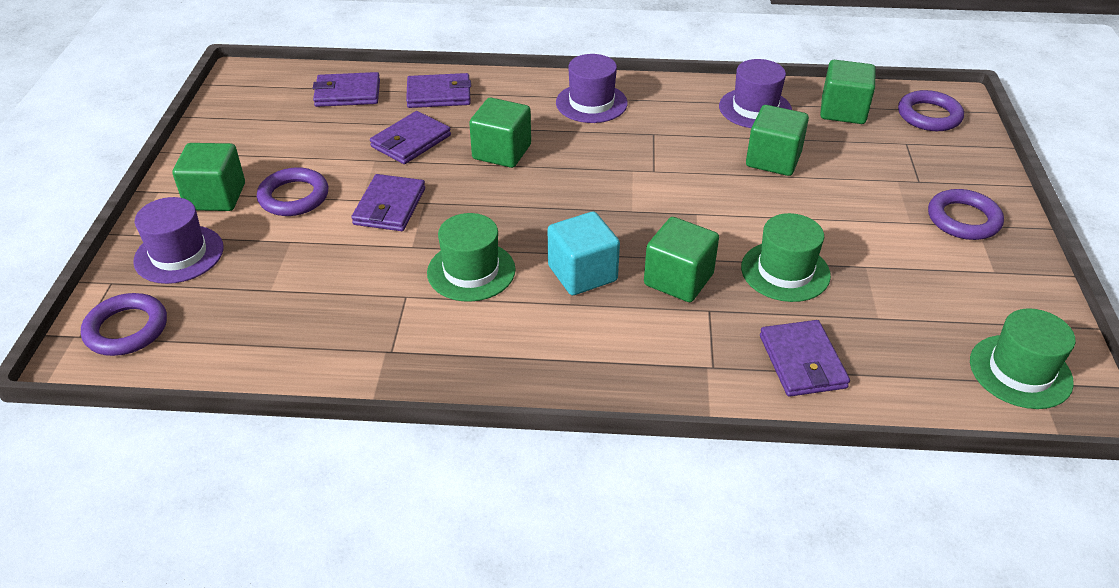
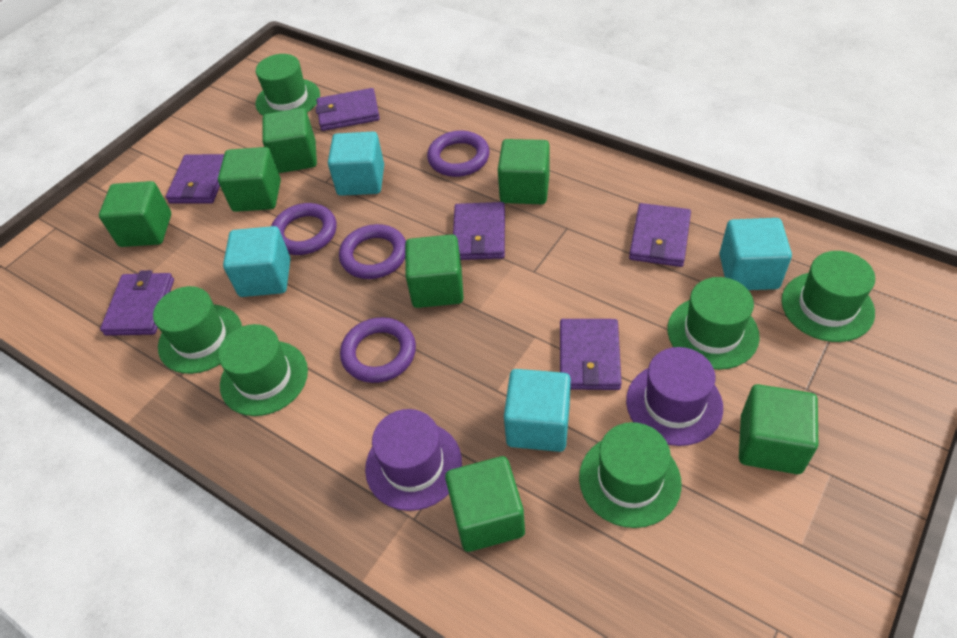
green cube: [173,143,245,211] [469,98,531,168] [644,217,719,302] [746,105,809,176] [820,60,876,124] = 5 -> [99,181,171,247] [218,147,281,212] [262,108,317,173] [405,234,464,308] [445,456,525,552] [498,139,550,204] [739,384,818,474] = 7
green hat: [427,213,515,302] [741,213,831,302] [970,308,1076,409] = 3 -> [153,286,242,374] [218,324,308,416] [256,54,320,116] [579,422,682,528] [668,277,760,370] [782,251,875,342] = 6
purple hat: [133,197,224,284] [556,54,628,123] [719,59,792,128] = 3 -> [365,409,462,511] [626,347,723,446] = 2
purple wallet: [313,72,380,107] [351,174,425,231] [370,111,451,164] [406,73,471,108] [760,320,850,397] = 5 -> [100,270,174,336] [166,154,224,204] [315,88,380,131] [453,202,505,260] [560,319,622,390] [629,203,691,267] = 6
turquoise cube: [548,212,620,295] = 1 -> [223,226,290,297] [328,132,384,196] [504,369,571,452] [719,218,792,290] = 4

